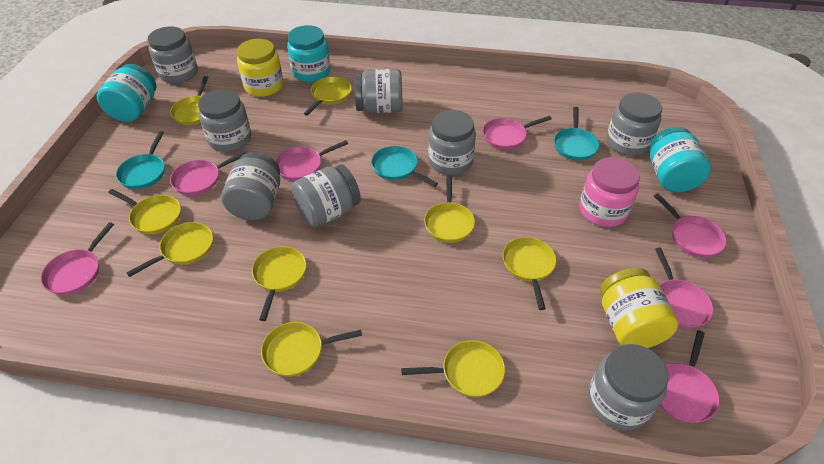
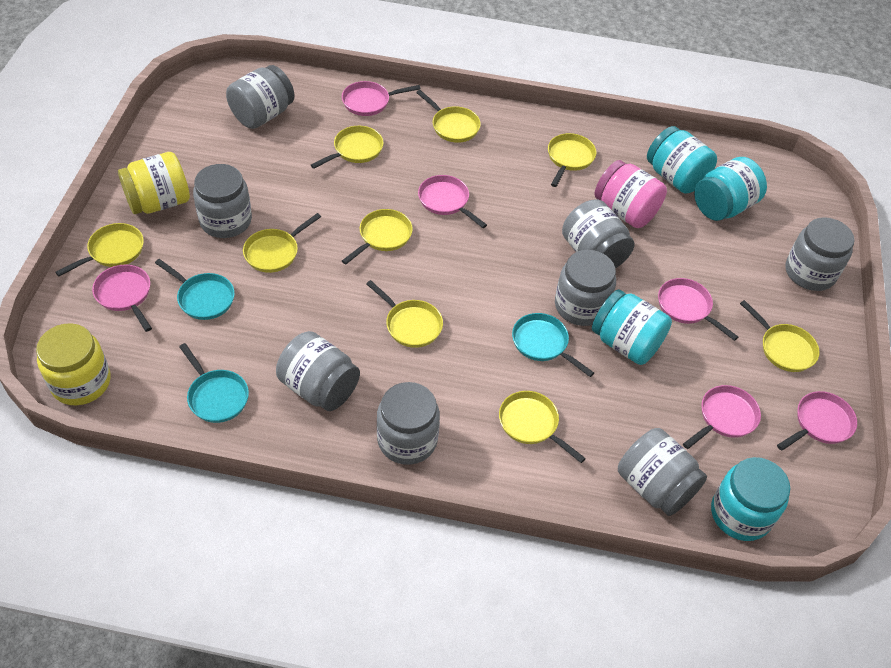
pink pan: [40,222,114,295] [170,152,246,196] [275,140,348,181] [483,116,552,150] [654,193,727,258] [655,248,713,329] [660,330,720,423] = 7 -> [92,265,152,332] [342,81,420,116] [418,175,487,228] [658,278,738,341] [683,385,761,449] [777,391,857,451] = 6
turquoise jar: [97,64,156,122] [287,25,330,82] [649,127,711,192] = 3 -> [592,290,672,365] [647,126,717,194] [694,157,767,221] [711,457,790,541] = 4

